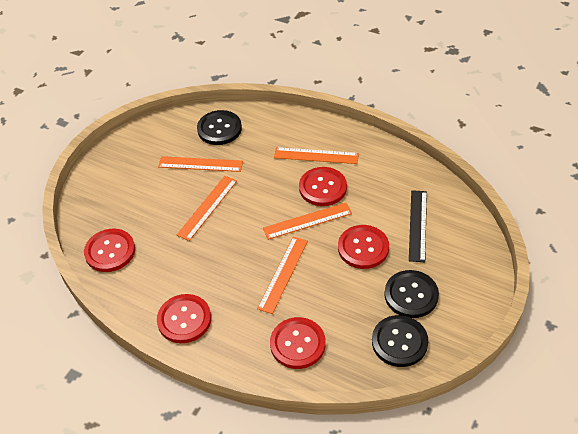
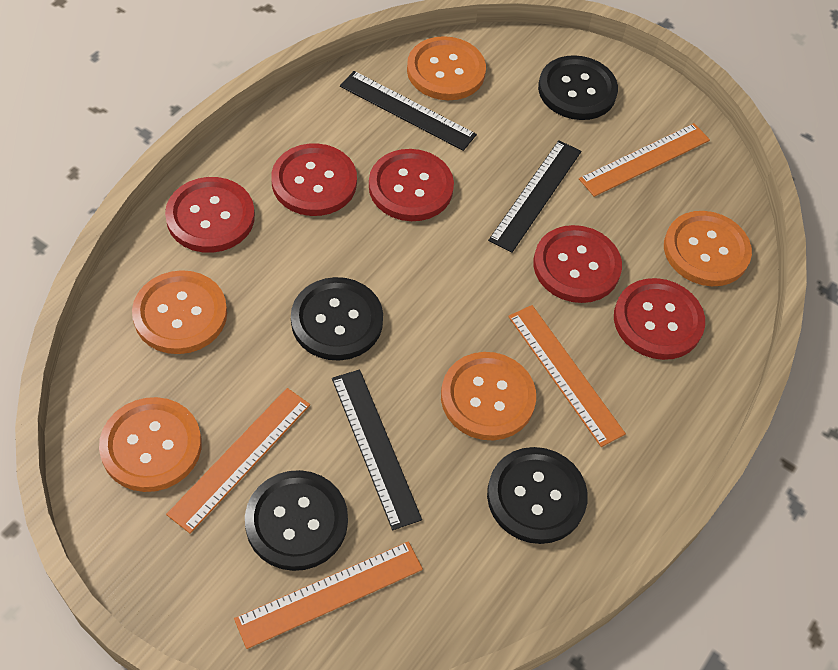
black button: [197,110,242,145] [372,315,428,367] [384,270,439,318] = 3 -> [245,470,348,571] [291,277,383,361] [487,447,588,544] [538,55,618,120] = 4
black ruler: [409,190,427,262] = 1 -> [332,369,422,530] [340,71,477,151] [488,140,581,253] = 3
orange button: none = 0 -> [99,397,202,492] [132,270,227,354] [407,36,486,100] [441,352,536,440] [664,211,752,286] = 5
orange ruler: [158,156,243,172] [177,176,237,241] [257,237,308,314] [263,203,352,240] [274,147,359,164] = 5 -> [166,388,310,534] [234,541,423,649] [508,305,626,447] [579,123,710,197] = 4

